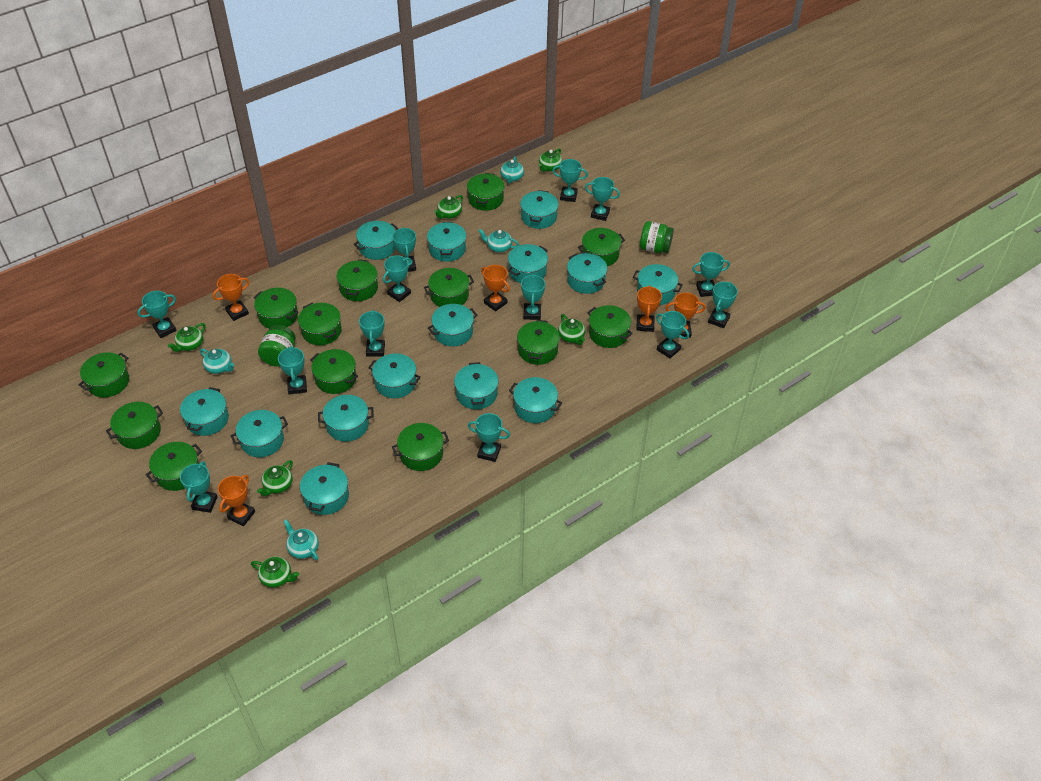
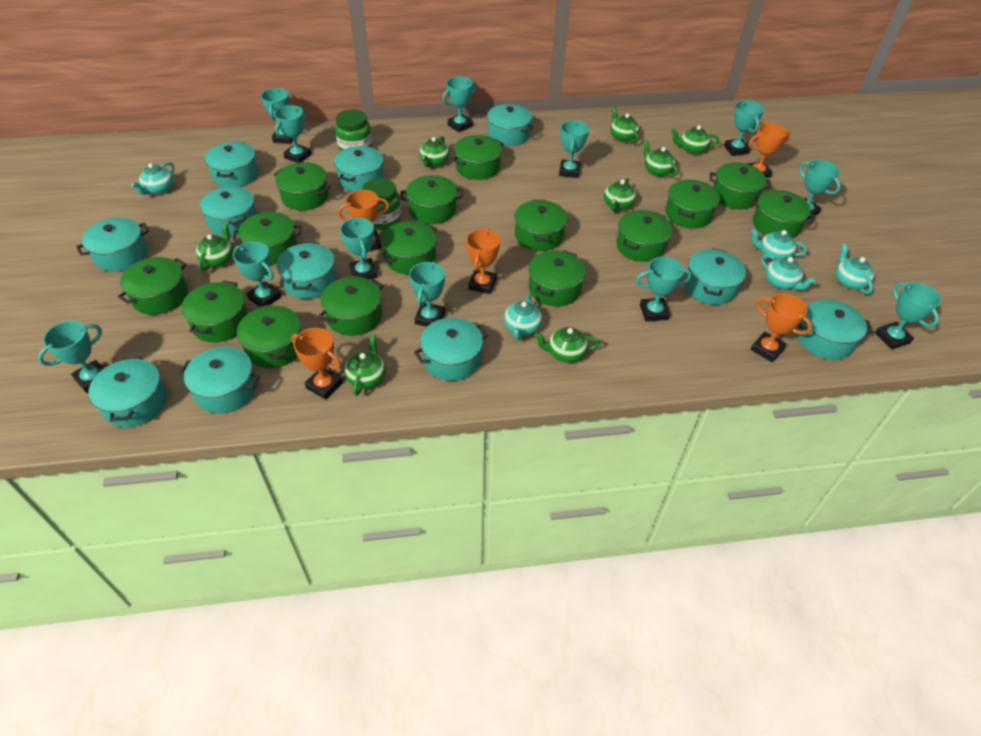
green pot: [79,352,129,397] [106,402,163,449] [146,442,202,491] [253,287,299,329] [298,303,342,345] [310,349,358,394] [337,259,378,301] [392,423,449,471] [424,268,474,307] [467,173,505,211] [517,320,560,365] [578,228,625,266] [587,305,633,348] = 13 -> [118,257,188,315] [181,280,248,342] [233,212,301,265] [237,304,301,368] [274,162,330,210] [318,276,384,336] [380,221,437,275] [400,175,463,224] [452,135,504,180] [514,200,567,251] [529,250,586,306] [616,210,672,262] [665,180,720,228] [710,162,771,209] [750,190,816,238] = 15
green teapot: [168,323,206,352] [251,557,299,588] [257,460,293,496] [434,195,463,219] [539,148,562,172] [558,314,585,345] = 6 -> [196,222,234,271] [344,334,386,396] [419,136,450,167] [534,327,600,363] [604,178,636,211] [610,107,640,143] [643,140,678,177] [671,125,719,154] = 8
turquoise pot: [180,387,229,436] [231,410,288,457] [300,462,349,515] [318,395,374,442] [354,221,399,260] [368,353,421,398] [427,222,466,262] [428,304,477,346] [454,362,499,409] [508,244,548,283] [509,377,562,423] [520,190,559,229] [567,253,607,294] [633,264,683,305] = 14 -> [76,218,149,271] [88,356,167,427] [179,346,260,414] [200,186,257,236] [205,142,259,187] [276,242,337,299] [334,146,384,192] [414,318,489,381] [485,104,534,146] [685,248,746,305] [797,299,873,360] = 11
turquoise teapot: [200,349,234,374] [283,520,319,560] [478,229,519,253] [500,157,524,183] = 4 -> [131,162,174,195] [504,294,542,340] [750,229,807,261] [761,254,816,290] [835,244,874,294] = 5
turquoise trophy: [137,291,177,338] [180,461,218,513] [278,346,307,394] [359,310,385,357] [383,255,411,302] [392,227,416,272] [468,413,510,462] [521,274,545,320] [552,159,588,202] [585,177,620,221] [656,311,689,359] [692,252,730,297] [708,282,738,328] = 13 -> [38,321,104,393] [233,242,282,307] [261,88,293,144] [274,105,311,163] [340,218,378,280] [409,261,445,327] [442,76,476,132] [559,120,589,178] [636,257,691,321] [724,100,764,156] [799,160,841,220] [875,282,941,350] = 12

